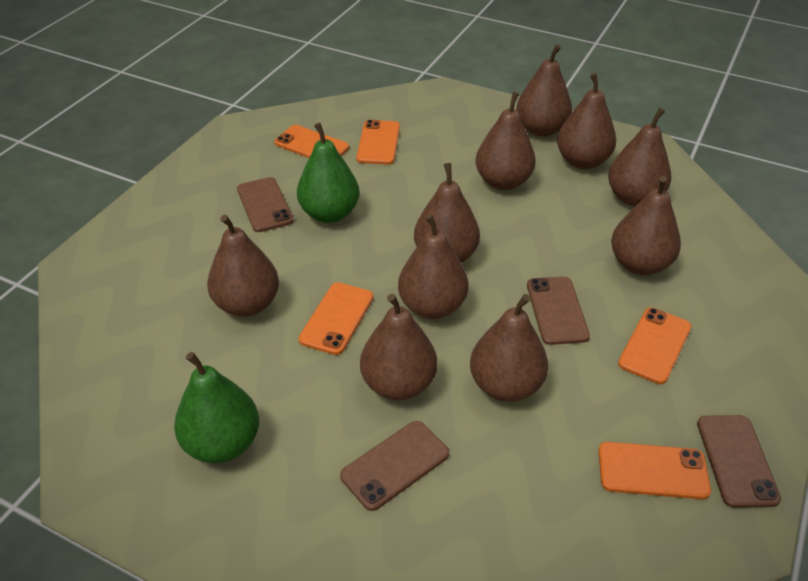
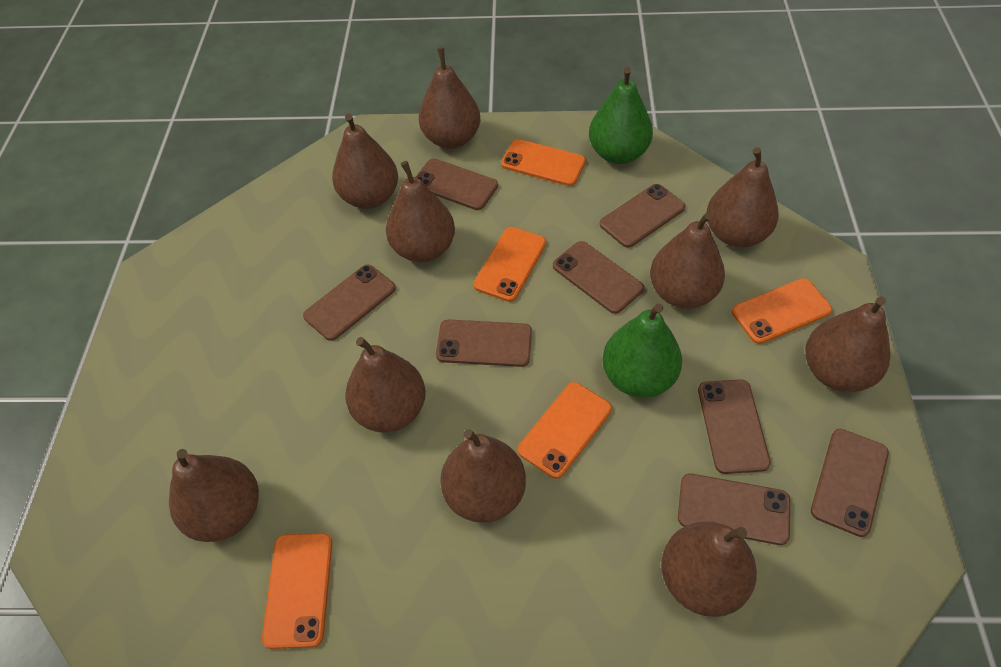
brown phone: [237,177,294,232] [340,421,449,511] [527,276,590,345] [697,415,781,508] = 4 -> [303,264,396,341] [416,158,498,210] [436,320,532,367] [553,241,644,314] [600,184,686,248] [678,473,790,545] [698,379,771,474] [811,429,889,537] = 8

